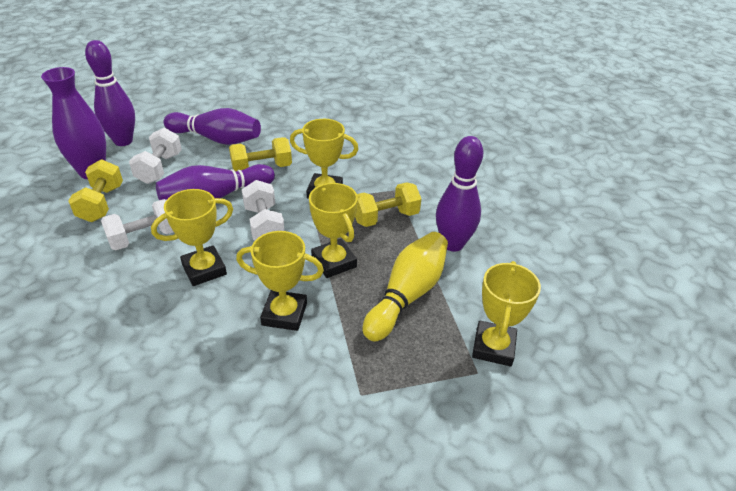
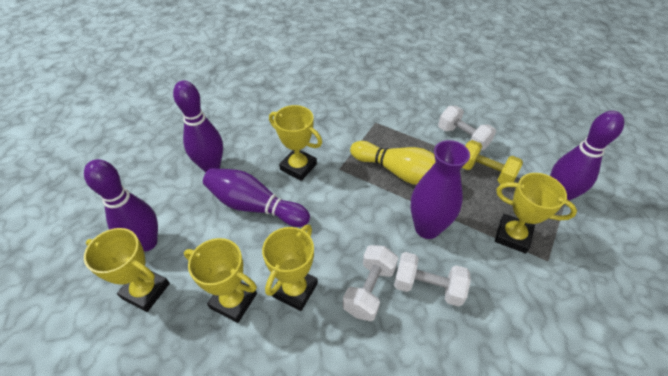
yellow dumbbell: [68,159,123,222] [229,137,292,171] [355,182,421,227] = 3 -> [462,140,523,184] = 1

